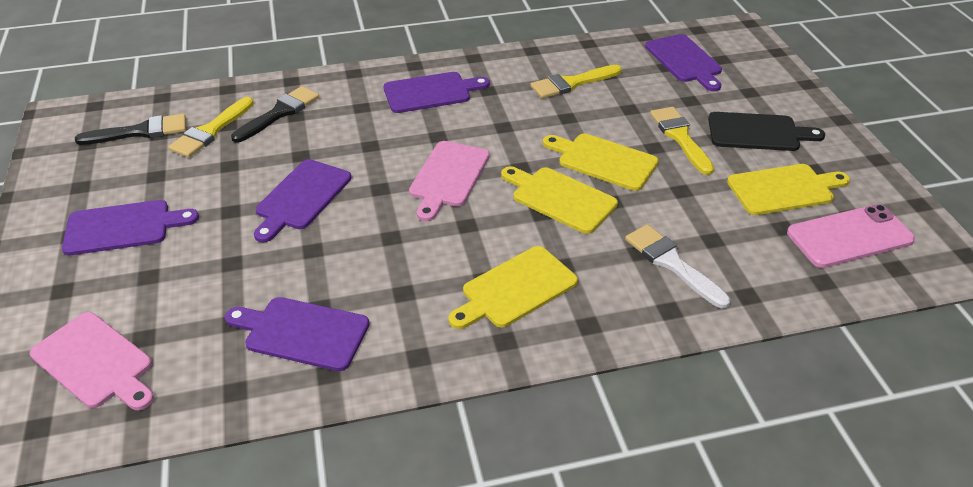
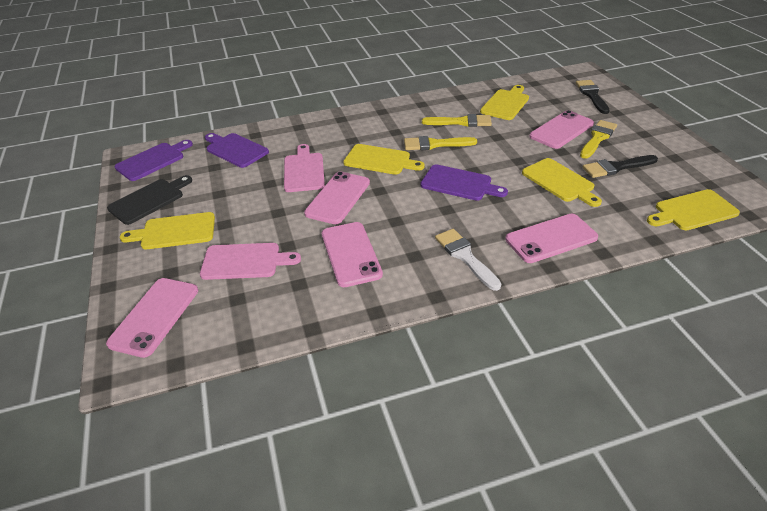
pink phone: [787,204,915,268] = 1 -> [106,278,198,358] [304,172,370,224] [322,222,383,287] [505,213,598,263] [529,110,594,149] = 5
purple cutting board: [62,200,199,255] [225,297,370,371] [254,159,351,242] [383,72,490,113] [645,34,722,91] = 5 -> [115,140,193,181] [205,133,269,168] [420,164,508,201] = 3
yellow cutting board: [449,246,578,329] [501,166,618,234] [543,133,659,191] [727,164,850,215] = 4 -> [120,212,215,249] [343,144,425,175] [480,85,529,120] [522,158,602,207] [647,189,740,230] = 5

